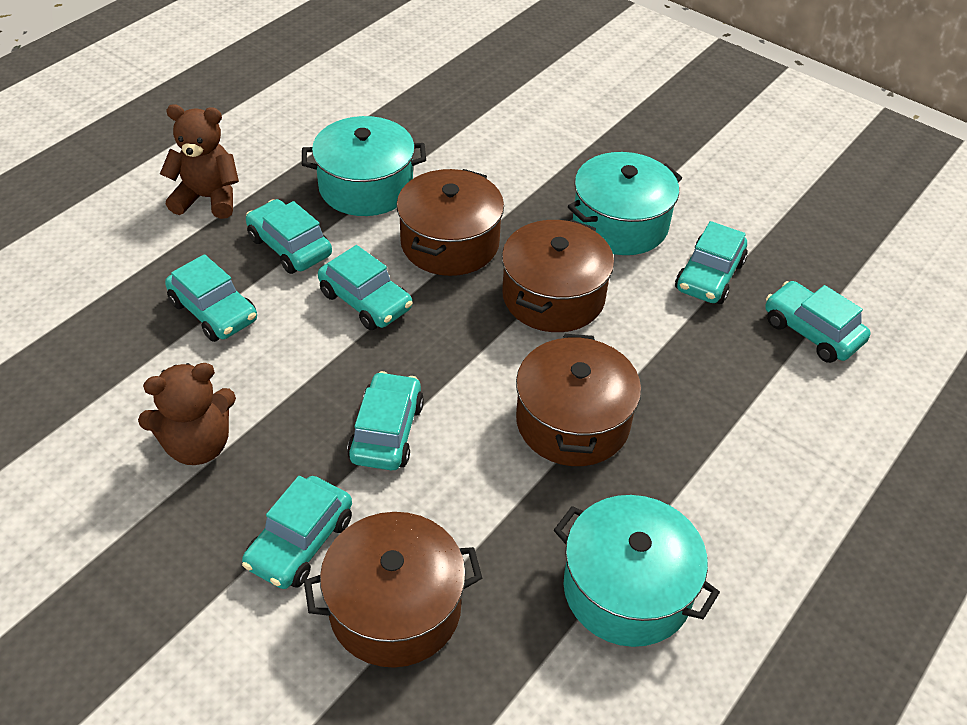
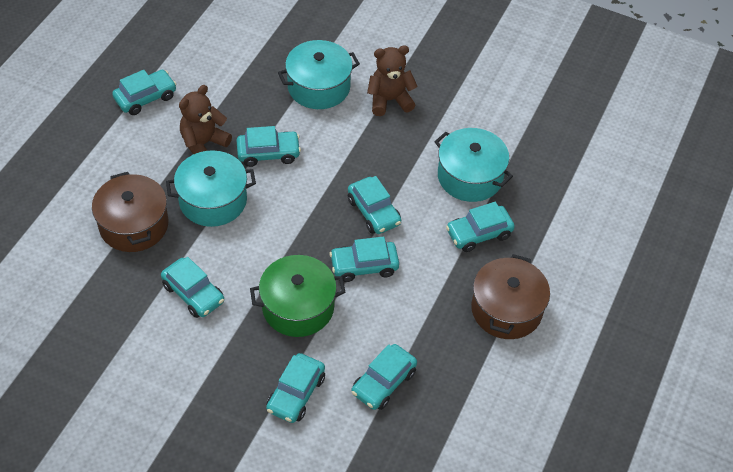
brown pot: [304,512,482,668] [397,169,504,276] [502,220,614,332] [516,334,641,466] = 4 -> [92,172,169,252] [471,254,550,339] = 2
green pot: none = 0 -> [250,255,345,337] = 1
turquoise car: [165,254,257,342] [242,476,352,589] [246,199,332,274] [318,245,413,330] [347,371,424,470] [675,221,748,304] [765,281,871,363] = 7 -> [112,70,176,115] [161,257,224,318] [236,126,301,167] [266,353,325,423] [329,237,399,282] [348,176,401,234] [352,344,417,410] [446,202,515,252] = 8

